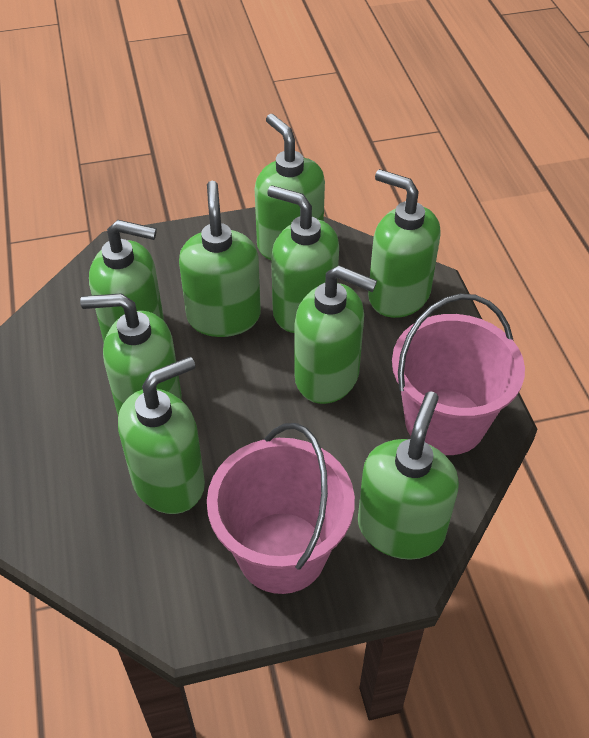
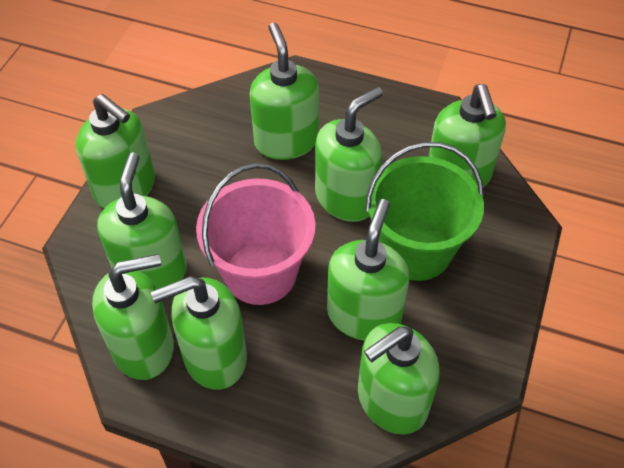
green bucket: none = 0 -> [365,142,484,281] = 1
pink bucket: [207,423,355,594] [392,294,525,455] = 2 -> [196,163,315,305] = 1

